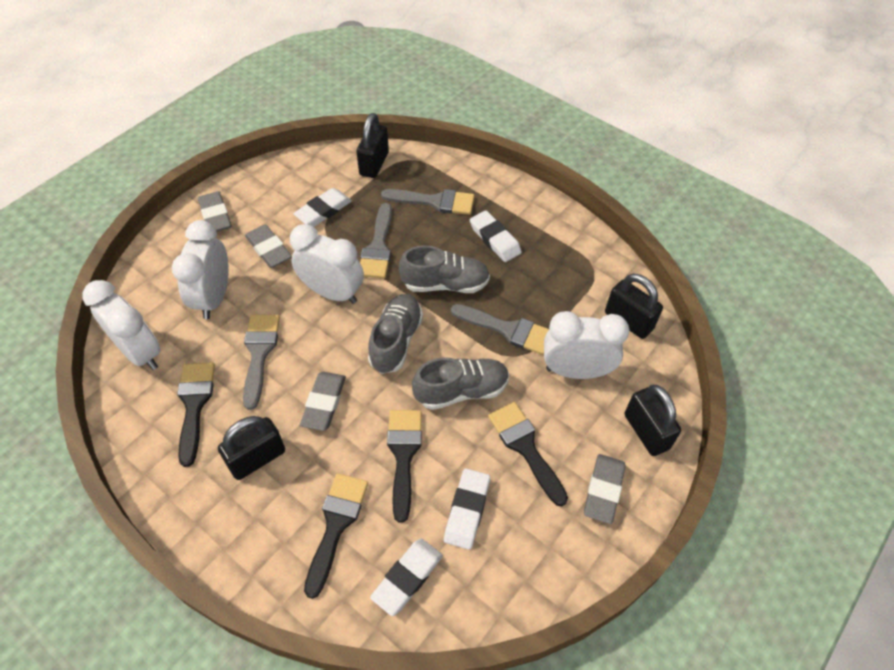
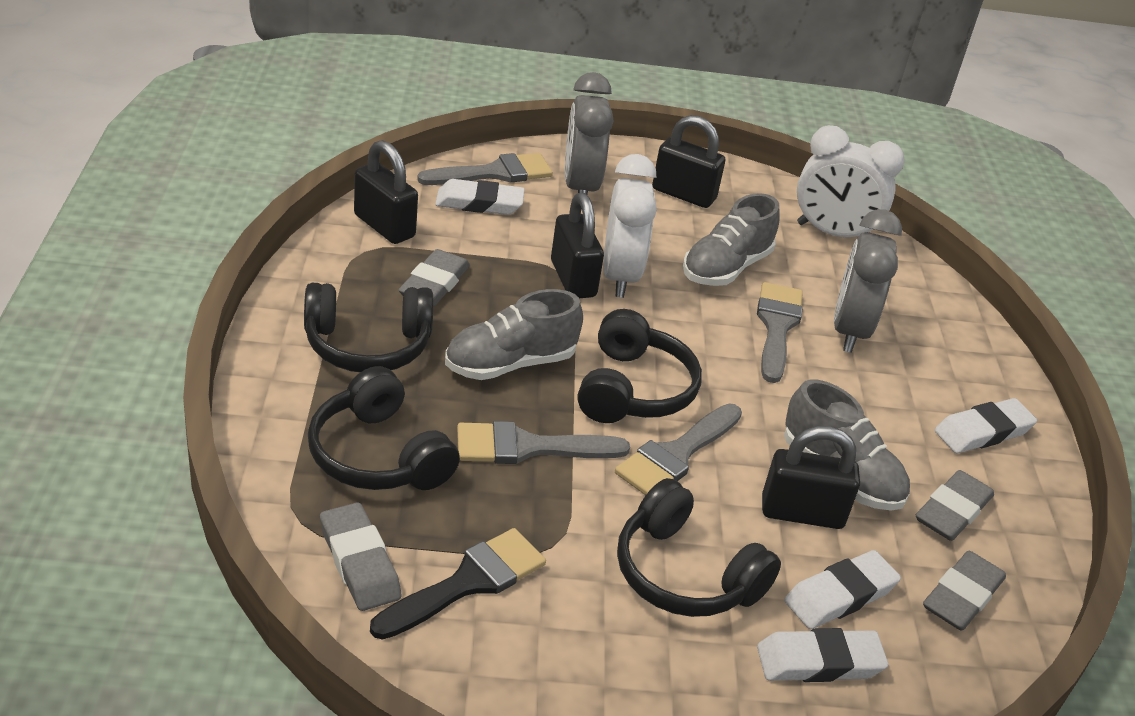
black brush: [177,362,215,467] [304,473,368,599] [387,410,422,523] [488,402,568,506] = 4 -> [370,528,546,640] = 1
black headphones: none = 0 -> [304,283,433,372] [308,366,460,490] [578,309,702,423] [617,478,781,617] = 4
grey clock: none = 0 -> [565,72,614,194] [834,209,902,353] = 2
white clock: [82,280,160,370] [172,220,229,319] [290,224,364,304] [544,311,629,379] = 4 -> [603,154,657,298] [797,125,904,237] = 2

